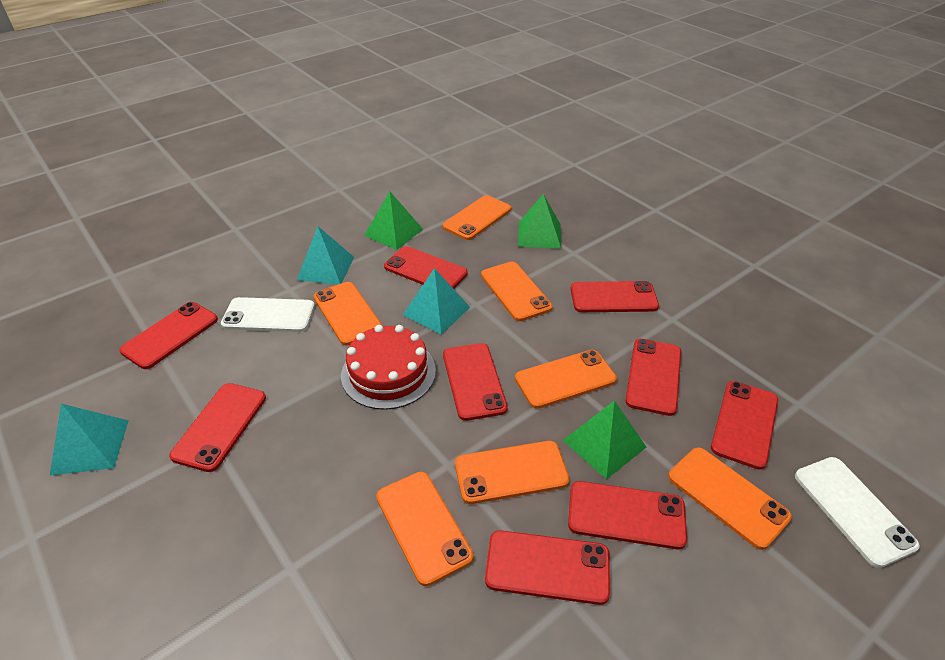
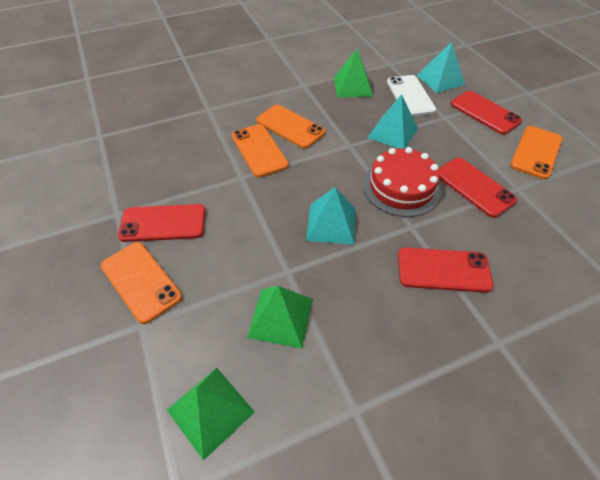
orange phone: [314,282,382,345] [376,472,474,586] [442,195,511,240] [455,441,570,504] [481,262,553,321] [515,350,617,409] [668,447,792,550] = 7 -> [101,242,182,324] [232,124,289,178] [256,105,325,149] [510,126,562,179] = 4
red phone: [119,302,218,369] [169,383,266,472] [384,246,468,289] [443,343,508,421] [485,530,610,605] [568,481,687,549] [571,281,659,312] [626,339,681,416] [711,381,778,470] = 9 -> [118,204,206,242] [398,247,494,293] [438,158,518,218] [451,91,522,134] = 4
white phone: [221,297,315,332] [795,457,920,568] = 2 -> [387,75,436,116] = 1

